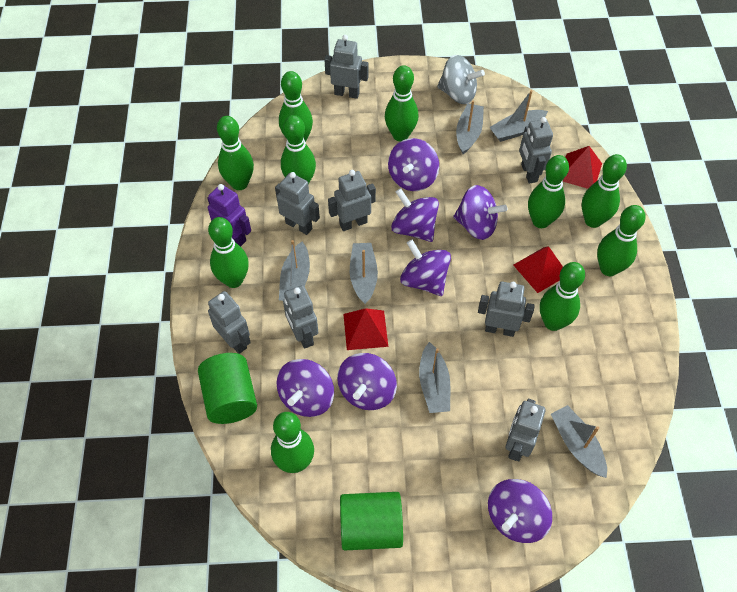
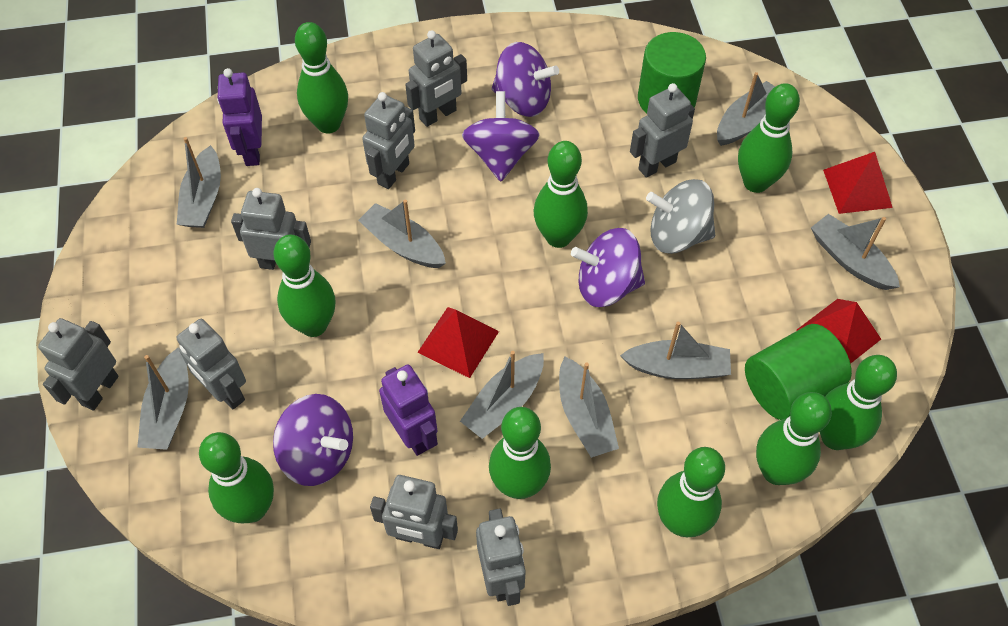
green bowling pin: [208,217,249,288] [217,116,254,190] [271,412,314,473] [279,71,313,142] [281,115,316,185] [385,65,419,141] [528,155,569,228] [540,262,585,331] [582,154,627,228] [597,205,646,276] = 10 -> [199,432,274,523] [274,235,335,337] [295,22,348,133] [489,407,551,499] [534,141,588,248] [657,447,725,537] [738,83,800,193] [756,392,832,485] [820,355,897,450] = 9
grey boat: [279,240,310,301] [350,243,378,304] [419,342,450,413] [456,100,484,154] [489,90,548,142] [551,405,607,478] = 6 -> [137,347,189,450] [177,137,221,228] [358,199,446,268] [460,351,544,439] [559,357,619,458] [620,322,731,379] [717,72,775,146] [811,214,900,290] = 8
purple robot: [207,184,251,247] = 1 -> [217,68,262,166] [379,365,438,456] = 2
purple spinning top: [277,359,334,417] [337,353,397,410] [388,138,439,191] [391,188,439,242] [400,239,451,296] [453,185,507,240] [488,479,552,543] = 7 -> [273,394,353,486] [462,91,540,182] [492,42,559,117] [571,228,645,307] = 4

